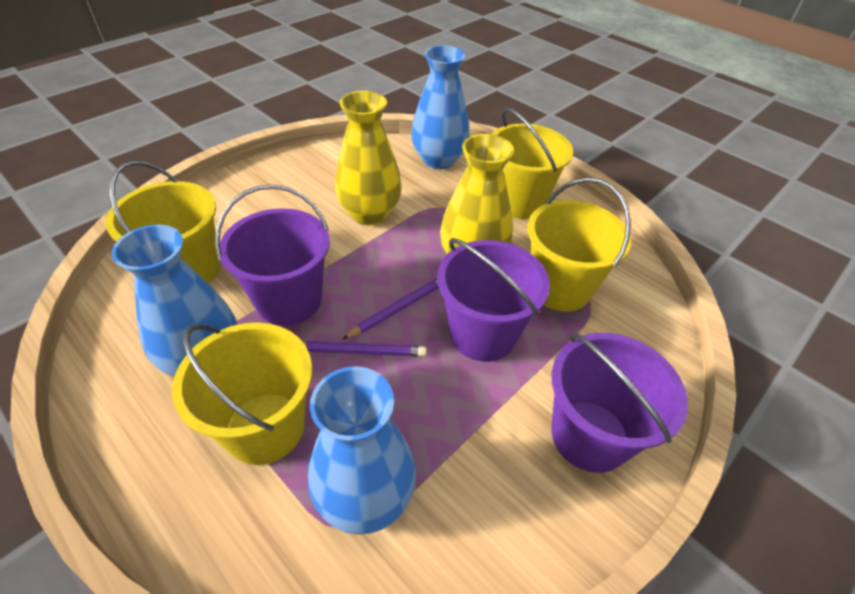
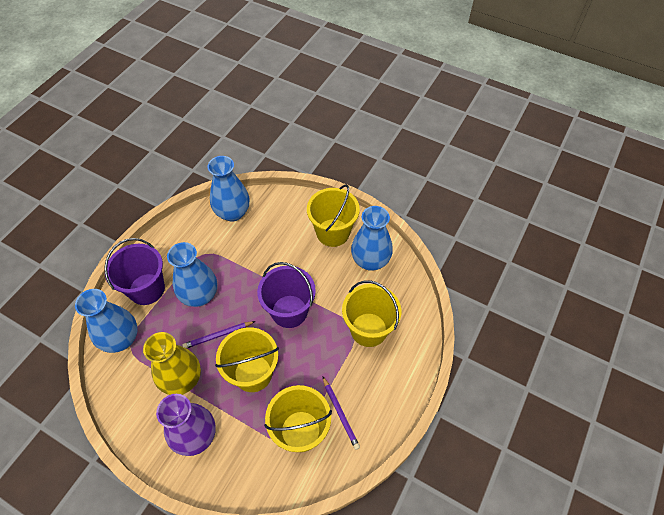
blue vase: [112,225,237,377] [308,366,416,535] [411,45,470,169] = 3 -> [75,289,138,353] [167,242,217,307] [208,156,250,222] [351,206,393,271] = 4
purple bucket: [215,184,330,326] [437,238,550,362] [551,333,688,473] = 3 -> [104,238,165,305] [257,262,316,328] = 2
purple vase: none = 0 -> [156,394,215,456] = 1
yellow vase: [335,91,402,225] [440,134,514,254] = 2 -> [143,332,201,395] = 1

